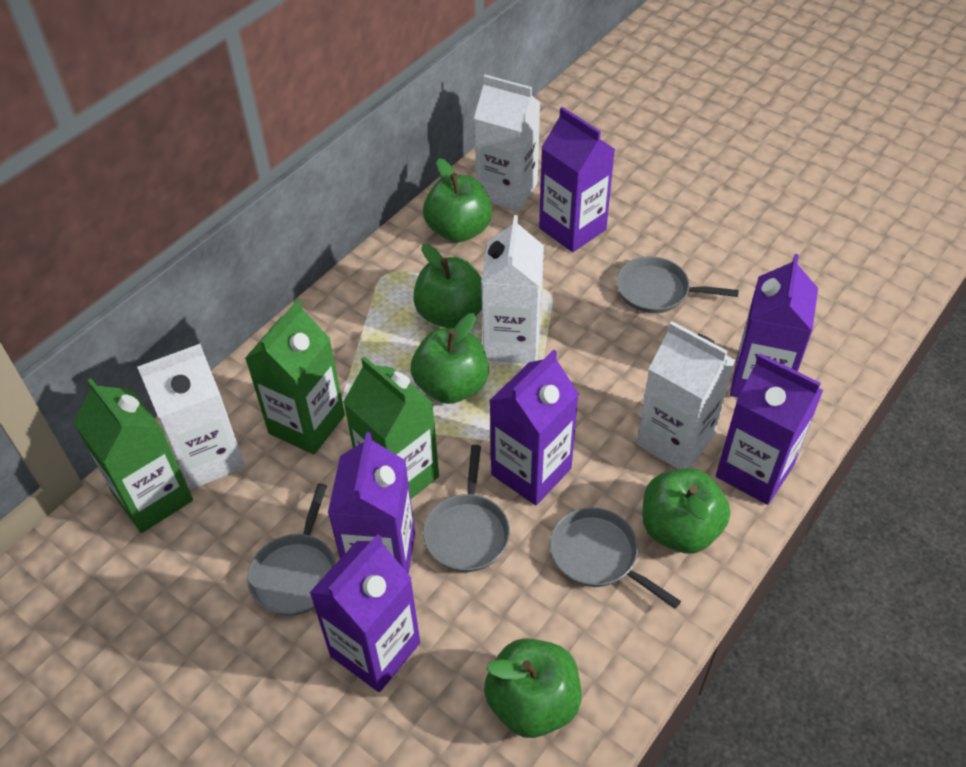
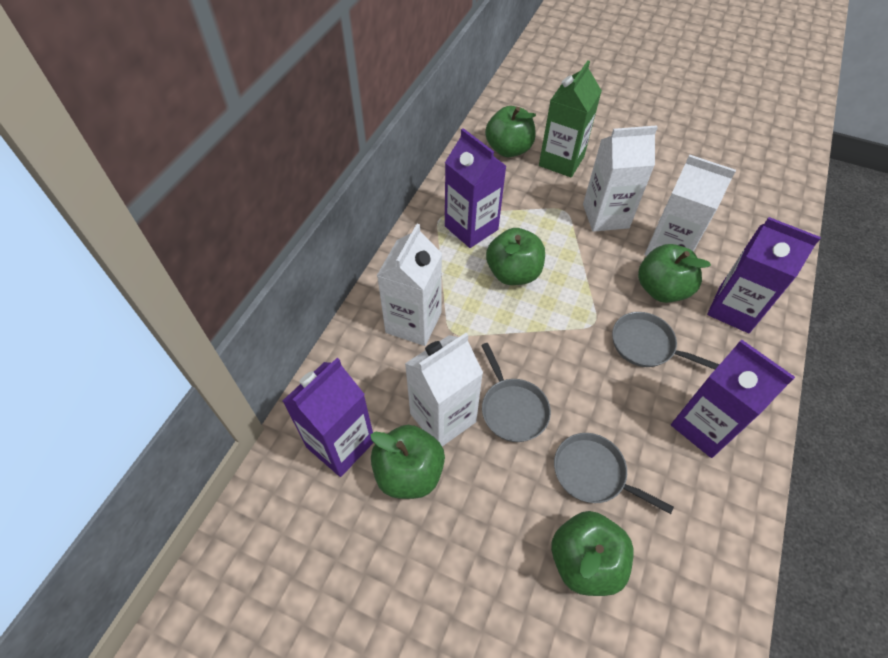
green carton: [73,378,193,533] [245,300,345,454] [343,356,439,499] = 3 -> [539,60,602,177] = 1
grey pan: [247,483,336,616] [423,445,510,572] [550,507,681,609] [616,256,739,313] = 4 -> [481,343,551,442] [554,433,674,514] [612,312,720,370] = 3
purple carton: [309,534,420,692] [328,432,415,574] [489,350,579,505] [539,107,615,252] [716,353,823,505] [730,254,818,398] = 6 -> [282,358,374,477] [445,128,506,248] [671,339,795,458] [707,217,821,333] = 4

